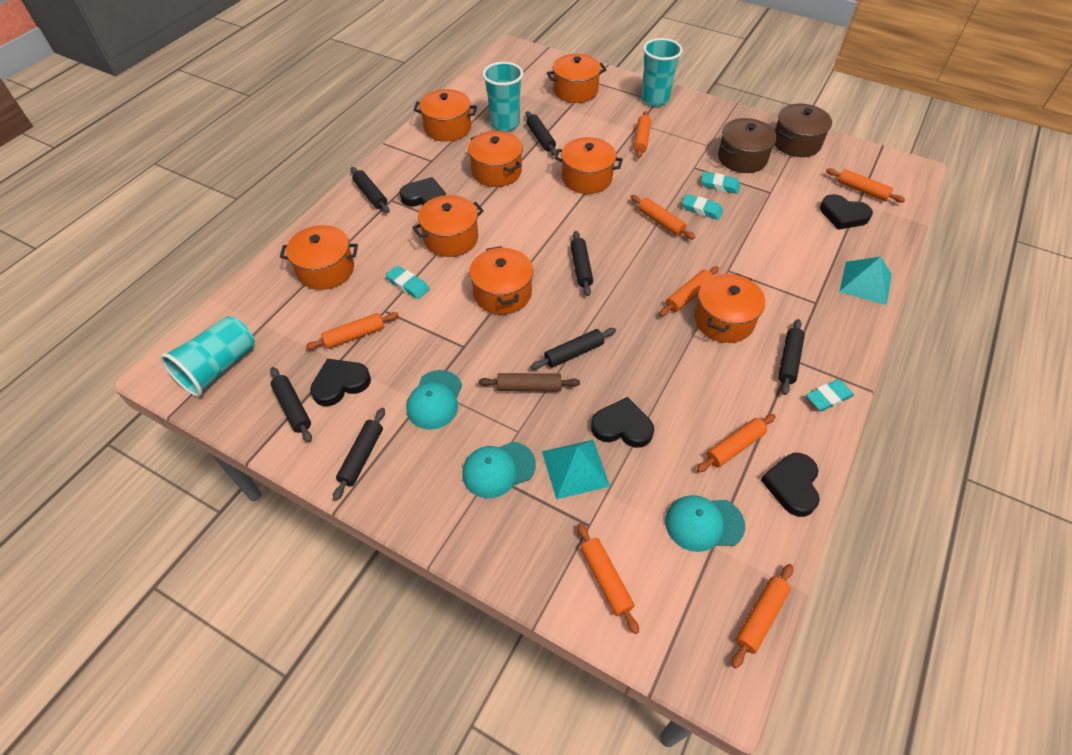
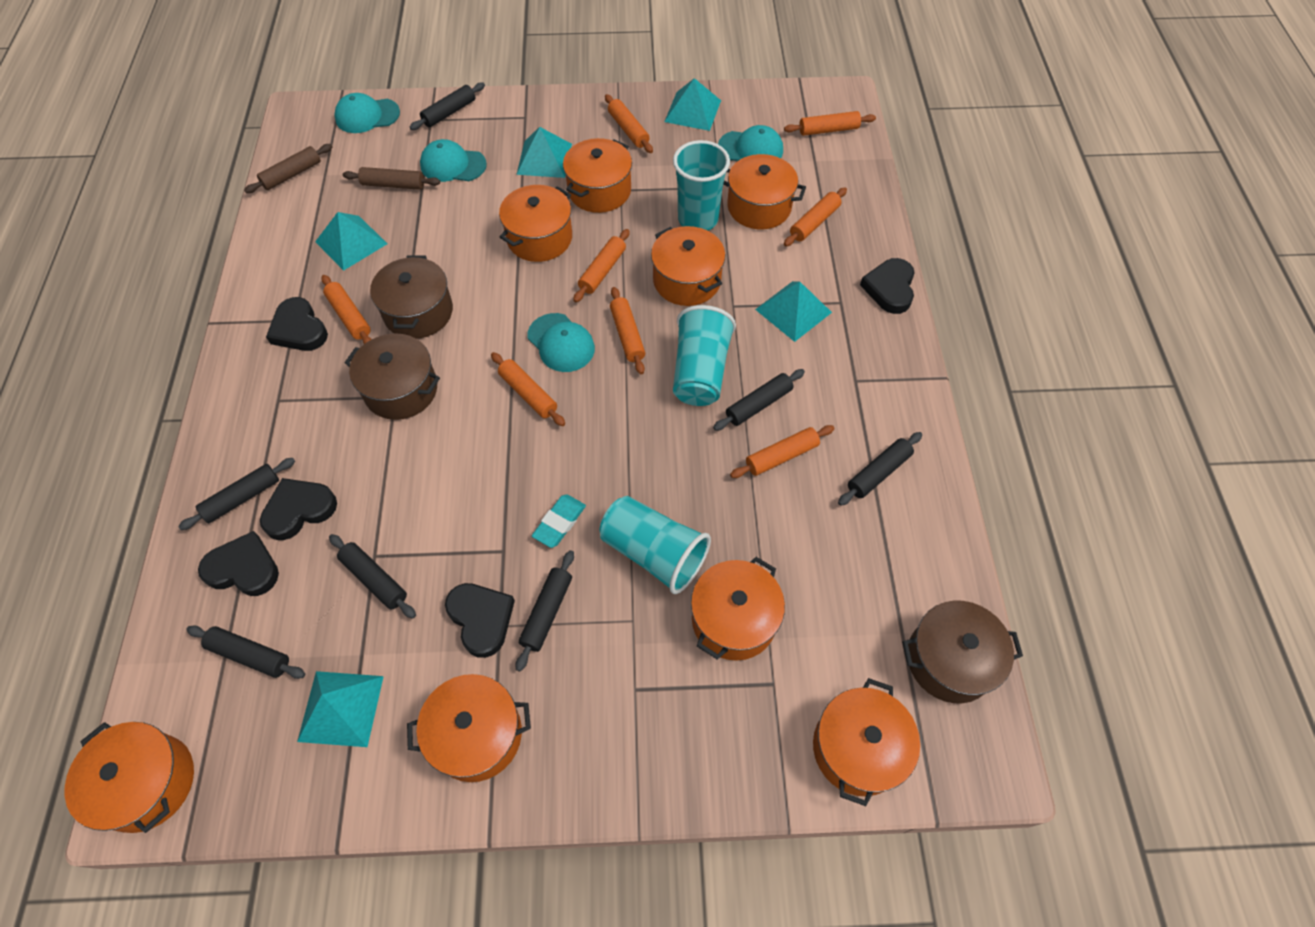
brown pot: [718,118,777,173] [774,104,832,157] = 2 -> [345,333,440,420] [370,256,453,339] [902,601,1023,703] = 3
brown rolling pin: [479,373,580,391] = 1 -> [244,144,332,193] [343,167,440,190] = 2
turquoise cap: [406,370,462,430] [462,442,536,498] [665,495,745,552] = 3 -> [334,93,400,133] [420,139,487,182] [527,313,595,372] [718,125,783,161] = 4
turquoise eraser: [386,265,430,299] [682,194,723,220] [701,172,740,194] [806,379,854,411] = 4 -> [532,494,586,548] = 1
turquoise pyramid: [542,440,610,499] [839,257,892,305] = 2 -> [297,671,384,747] [315,212,387,271] [516,127,572,178] [664,78,721,131] [755,281,832,342] = 5

